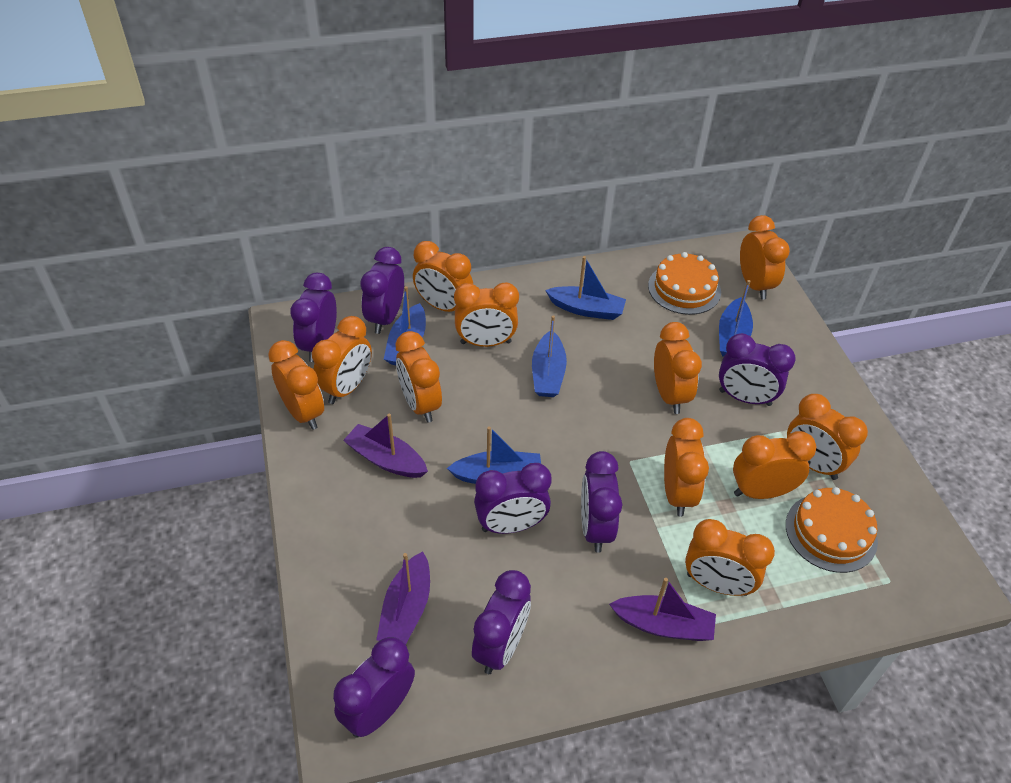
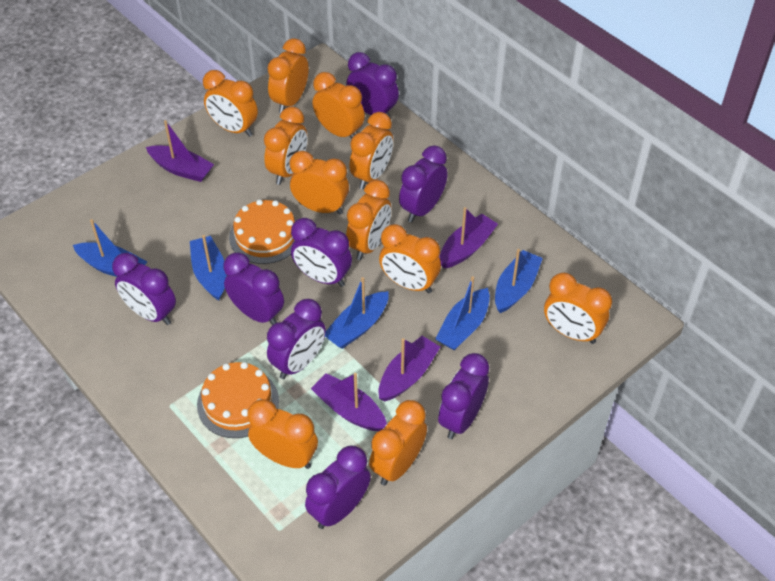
purple boat: [343,414,428,478] [376,551,430,644] [609,578,716,641] = 3 -> [146,120,214,182] [311,373,387,431] [379,336,440,402] [439,207,498,269] = 4
purple clock: [290,273,337,362] [333,637,415,738] [360,247,404,334] [472,570,531,674] [474,463,552,534] [581,451,622,553] [719,333,796,406] = 7 -> [112,253,176,325] [223,252,284,325] [267,299,326,379] [291,218,352,287] [305,445,371,529] [346,52,399,119] [399,145,448,222] [438,353,489,439] = 8

